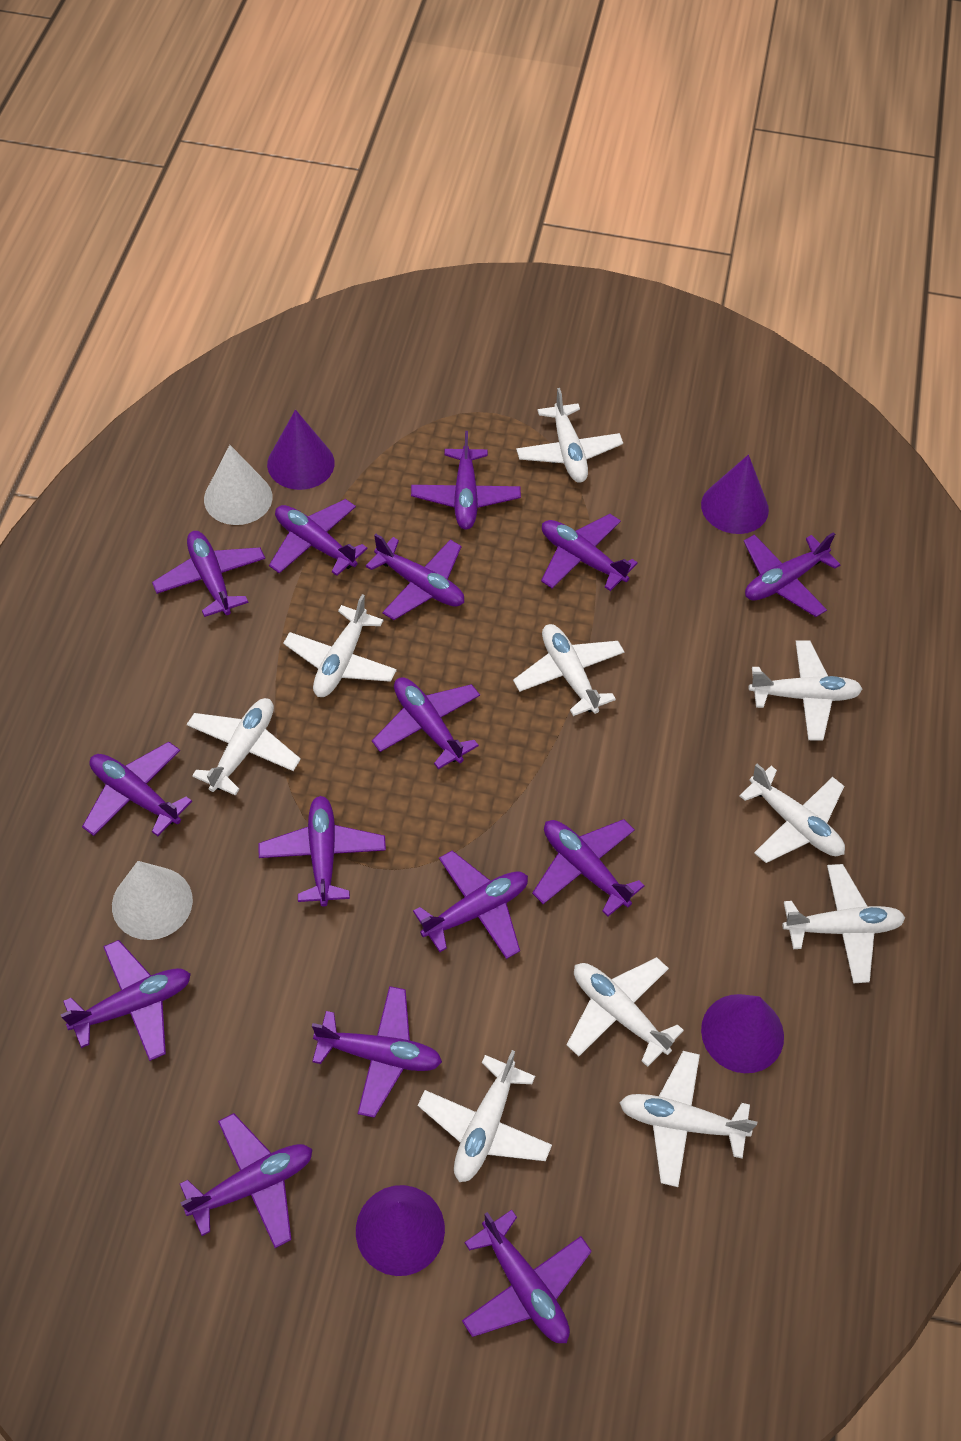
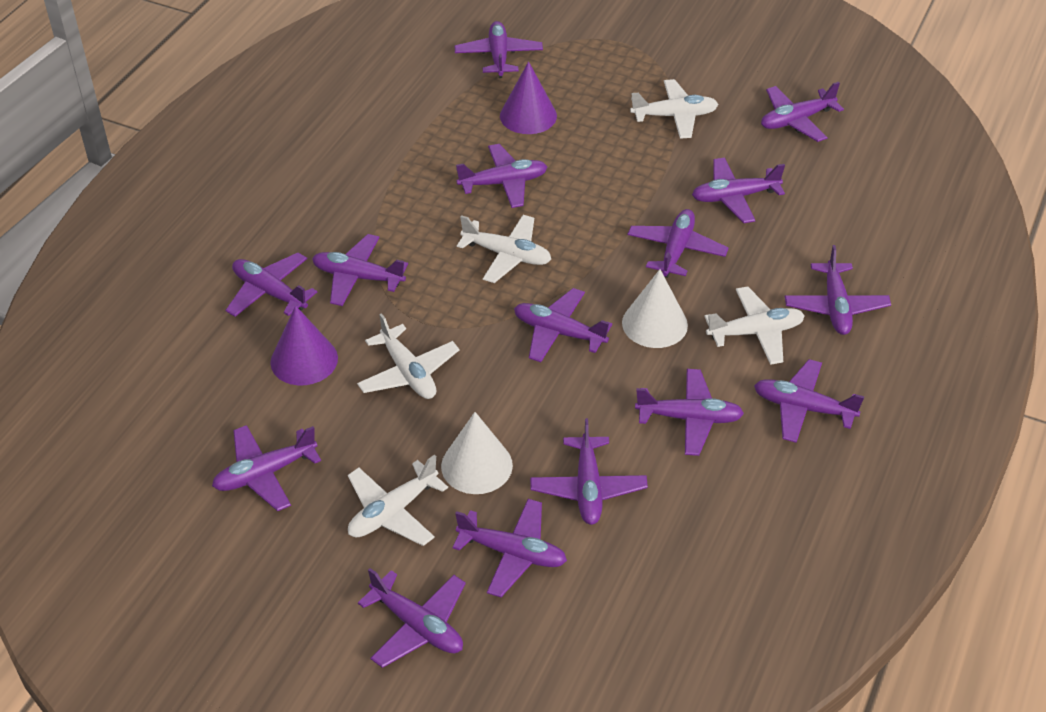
purple cone: [267,410,335,490] [356,1185,445,1276] [701,455,769,534] [701,994,784,1073] = 4 -> [270,305,338,385] [500,61,557,134] = 2
white plane: [187,698,301,796] [283,594,397,697] [418,1050,552,1182] [513,624,625,716] [516,388,623,482] [567,957,684,1067] [619,1051,757,1187] [739,764,845,863] [749,640,862,741] [782,864,905,983] = 10 -> [348,454,448,546] [357,313,459,399] [457,215,551,283] [630,79,718,139] [704,287,805,365] = 5

